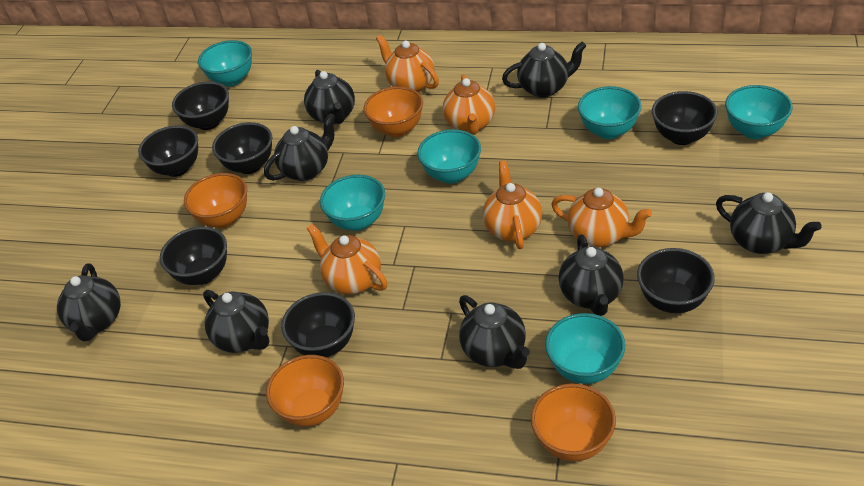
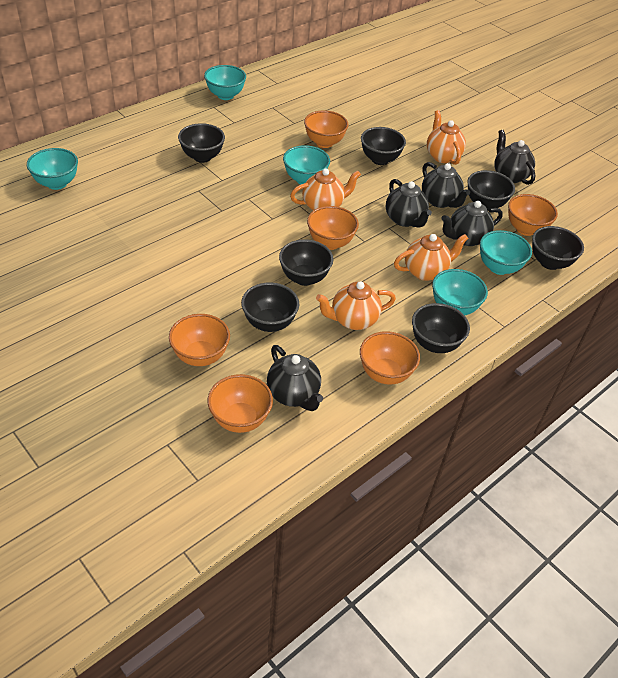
black teapot: [57,264,121,341] [203,290,269,353] [264,113,336,181] [304,70,355,124] [459,295,530,369] [502,42,586,98] [559,235,624,316] [716,192,822,254] = 8 -> [267,345,323,411] [386,179,432,227] [422,162,470,208] [441,201,503,246] [495,130,535,185] = 5
orange bowl: [184,173,247,228] [266,355,344,427] [364,86,423,137] [531,383,616,461] = 4 -> [169,314,230,366] [208,374,273,433] [304,110,349,148] [307,206,359,250] [360,331,420,385] [508,194,558,236] = 6
orange teapot: [306,224,387,294] [376,35,439,92] [443,74,495,135] [483,161,542,249] [551,188,652,247] = 5 -> [290,168,361,211] [316,281,396,330] [394,234,469,281] [427,110,466,165] = 4
turquoise bowl: [198,40,252,86] [320,175,385,231] [417,129,481,184] [545,313,625,384] [578,86,641,139] [725,85,793,139] = 6 -> [27,148,78,190] [204,65,246,100] [283,145,330,185] [432,269,488,315] [480,230,532,275] = 5

